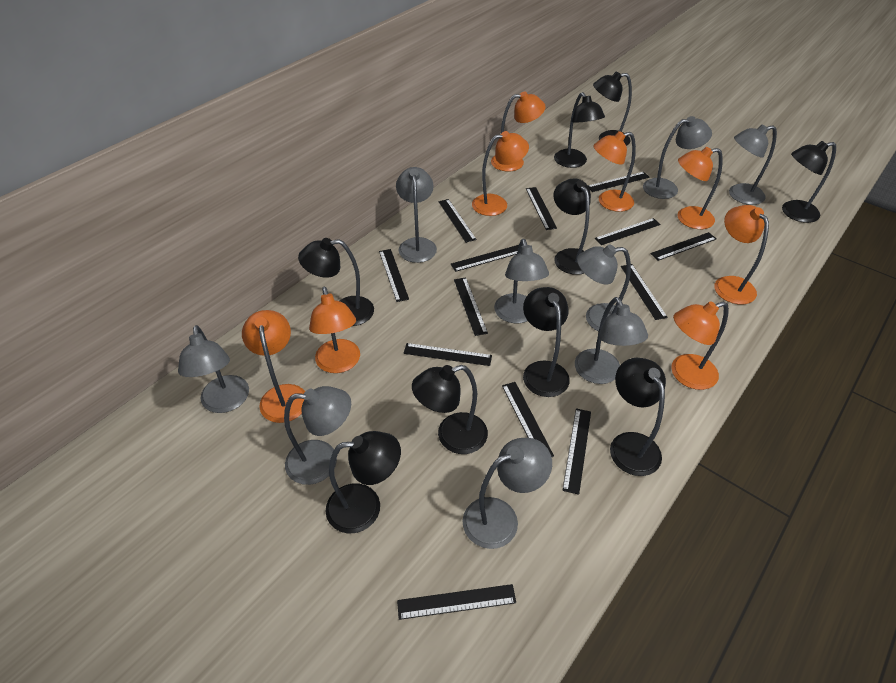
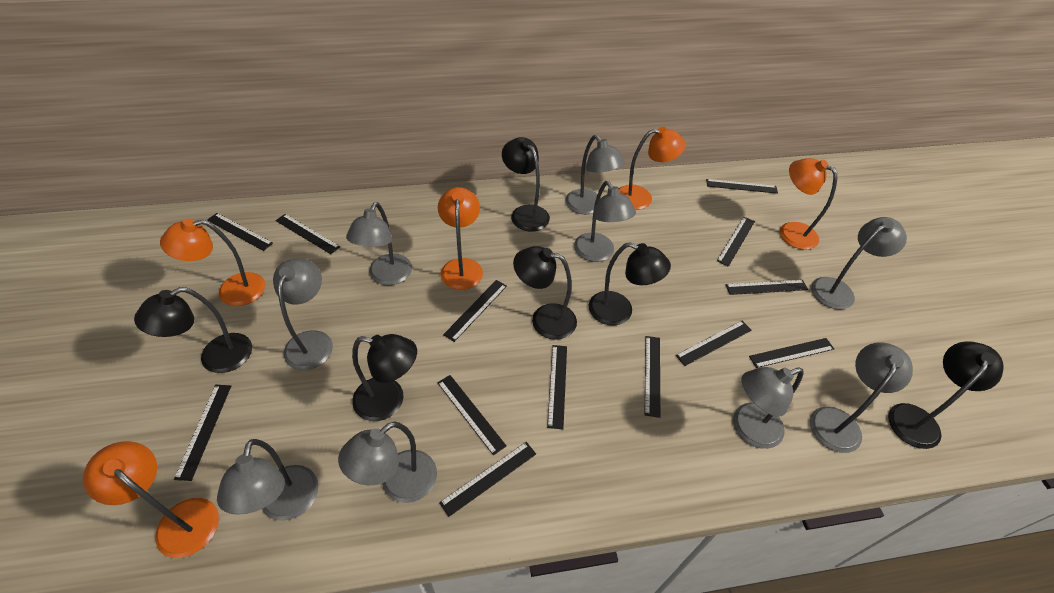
black lamp: [298,238,374,326] [326,431,401,533] [412,365,488,454] [523,287,570,397] [553,178,591,275] [554,92,605,168] [593,72,632,146] [610,358,666,476] [782,141,836,223] = 9 -> [134,287,252,373] [352,334,417,421] [502,137,550,232] [513,246,577,340] [589,242,671,326] [888,341,1004,449] = 6
orange lamp: [242,310,305,423] [309,287,360,373] [472,131,529,216] [491,91,546,172] [593,131,636,212] [671,301,729,390] [678,147,723,229] [714,205,769,305] = 8 -> [83,441,219,558] [160,219,265,306] [438,187,483,290] [619,127,686,210] [780,158,837,250] = 5

